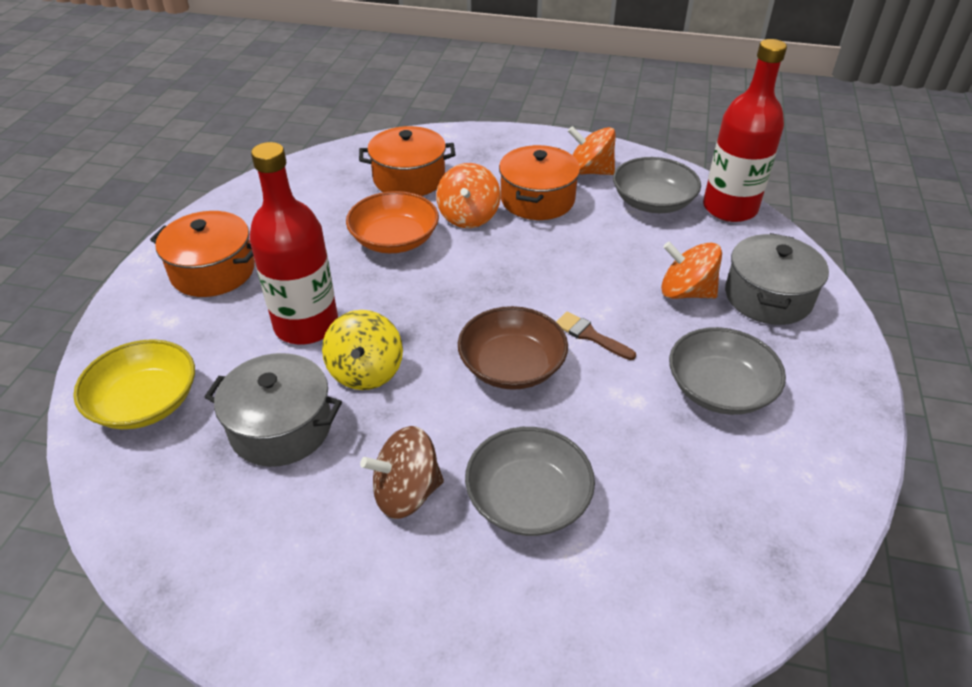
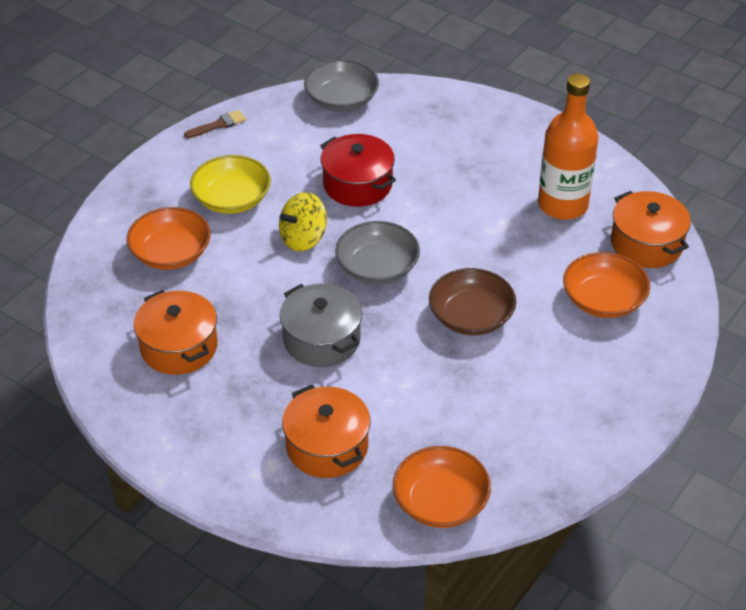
brown spinning top: [360,426,444,519] = 1 -> none = 0
grey bowl: [465,427,595,536] [613,157,701,213] [669,327,786,415] = 3 -> [304,60,379,112] [335,221,420,285] = 2
grey pot: [205,353,342,467] [725,233,829,325] = 2 -> [280,284,362,367] = 1
orange bottle: none = 0 -> [538,74,599,220] = 1
orange bowl: [346,191,439,253] = 1 -> [127,207,211,270] [393,446,491,528] [563,252,650,318] = 3
orange spinning top: [436,163,501,228] [568,126,616,175] [661,242,722,299] = 3 -> none = 0
red bottle: [249,142,338,344] [703,39,787,222] = 2 -> none = 0
red pot: none = 0 -> [320,134,396,207] = 1

